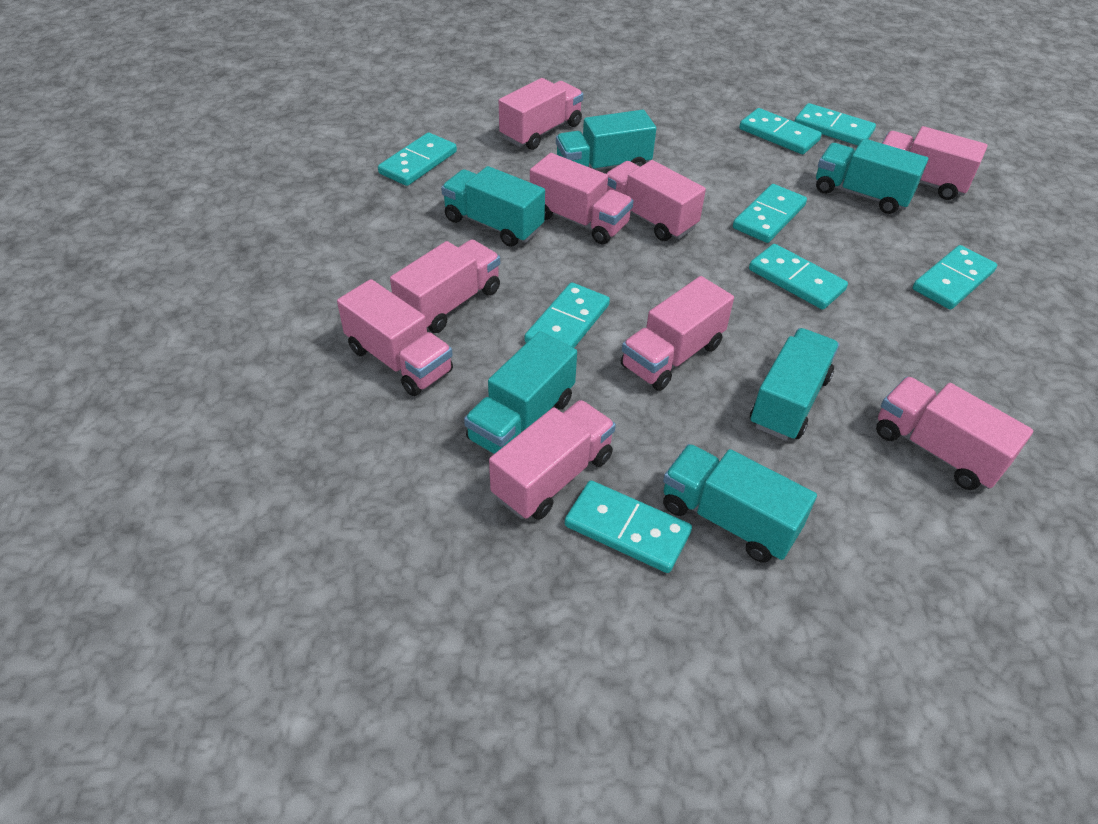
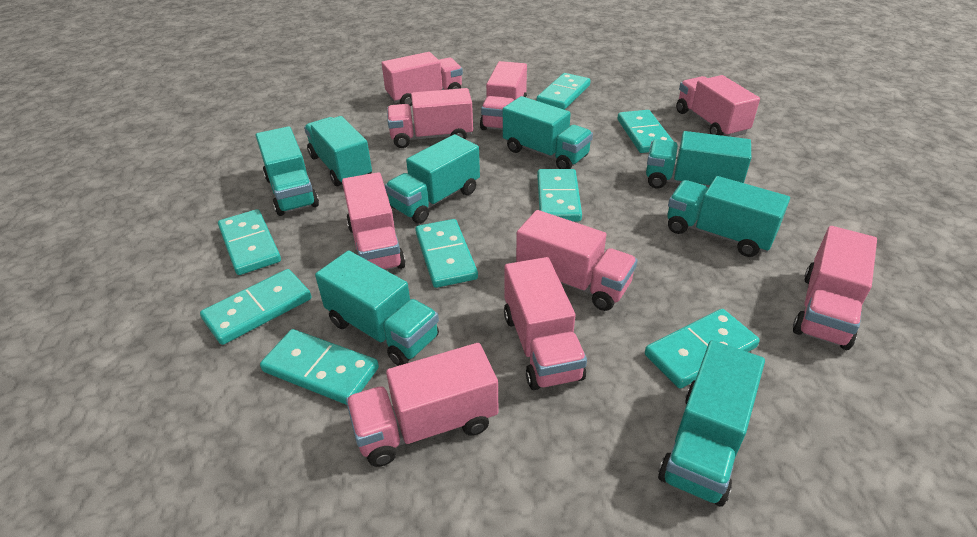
turquoise truck: [441,166,545,247] [464,331,577,454] [556,110,656,170] [663,444,817,563] [750,328,839,441] [816,138,928,214] = 6 -> [256,126,319,216] [304,116,372,186] [315,250,439,366] [385,134,480,224] [503,96,593,169] [646,131,751,189] [658,340,765,507] [667,176,790,257] = 8

